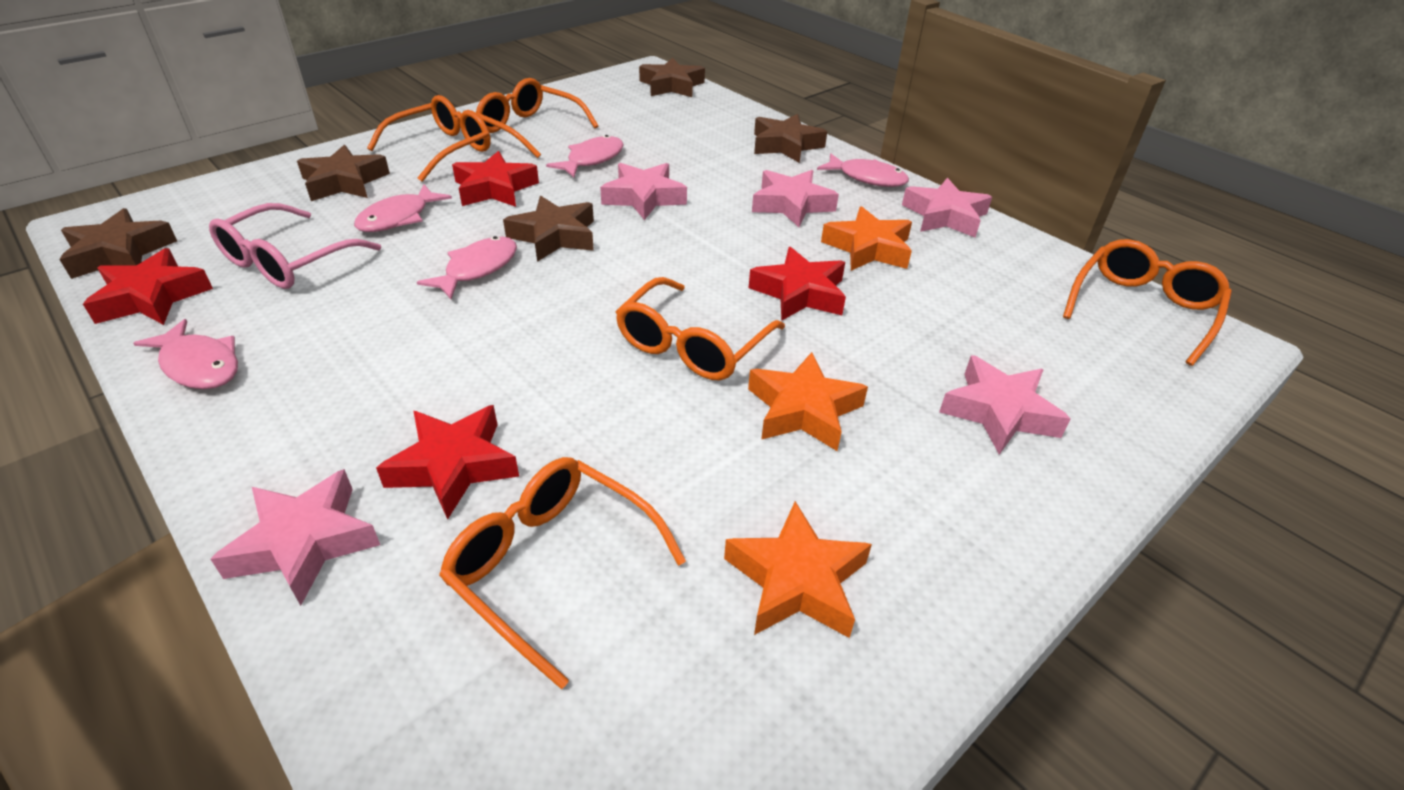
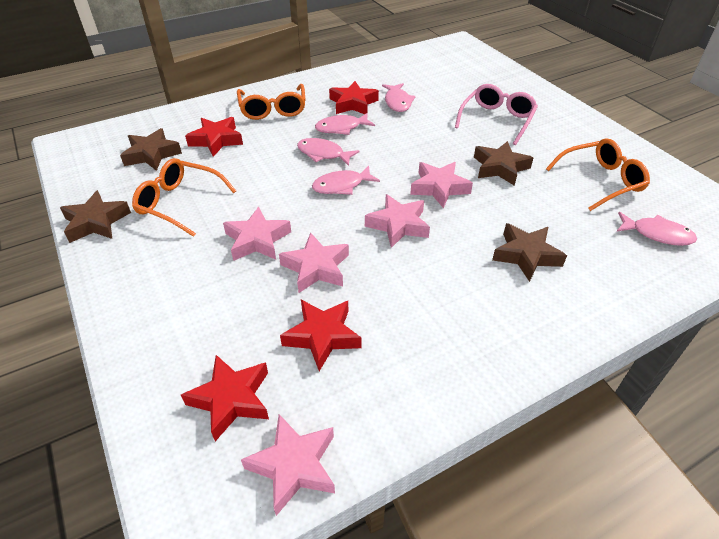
brown star: [59,208,177,279] [297,145,390,201] [503,196,594,262] [639,58,705,97] [754,114,827,163] = 5 -> [60,190,131,243] [120,128,182,171] [474,141,533,186] [492,223,567,282] = 4
orange glasses: [367,95,491,182] [439,457,686,689] [476,78,598,158] [616,277,785,380] [1063,239,1232,366] = 5 -> [132,158,236,237] [237,84,306,120] [546,138,650,211] = 3
orange star: [724,501,872,638] [748,352,868,451] [821,206,912,271] = 3 -> none = 0

